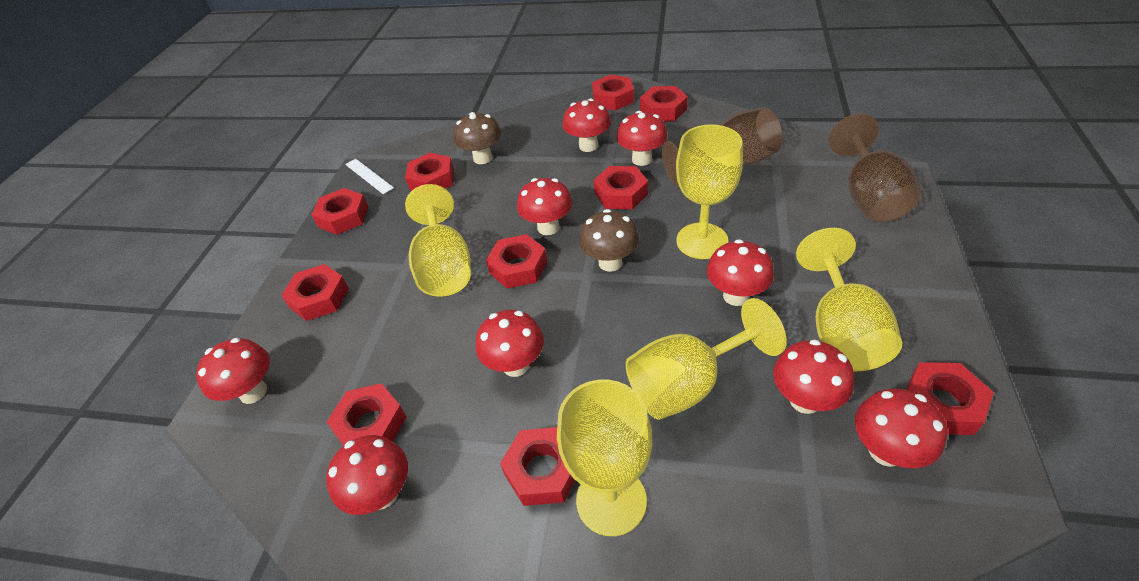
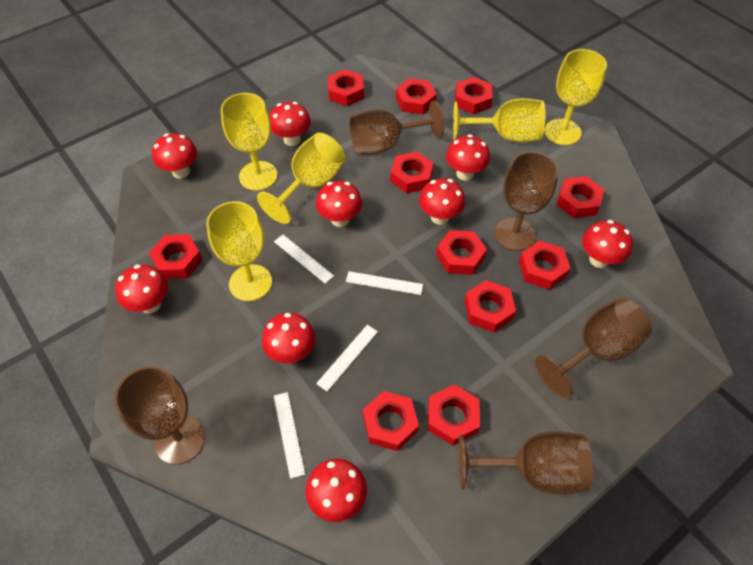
brown goblet: [662,107,782,187] [829,113,921,222] = 2 -> [114,366,205,465] [349,101,444,155] [459,431,593,494] [494,152,558,251] [535,298,652,398] = 5
brown mushroom: [453,112,501,164] [579,209,639,272] = 2 -> none = 0
red nut: [281,264,349,321] [312,188,368,235] [327,383,406,446] [405,153,454,191] [486,234,547,288] [500,427,575,506] [592,75,634,110] [594,166,648,210] [640,86,688,121] [906,362,994,435] = 10 -> [149,234,202,279] [328,69,364,106] [363,391,419,451] [390,152,434,193] [396,78,437,115] [428,385,480,446] [436,230,487,275] [455,77,493,114] [465,280,516,332] [519,240,571,290] [556,176,604,218] = 11
white ruler: [345,159,394,194] = 1 -> [274,235,334,284] [274,392,305,479] [316,325,378,391] [346,271,423,295] = 4

